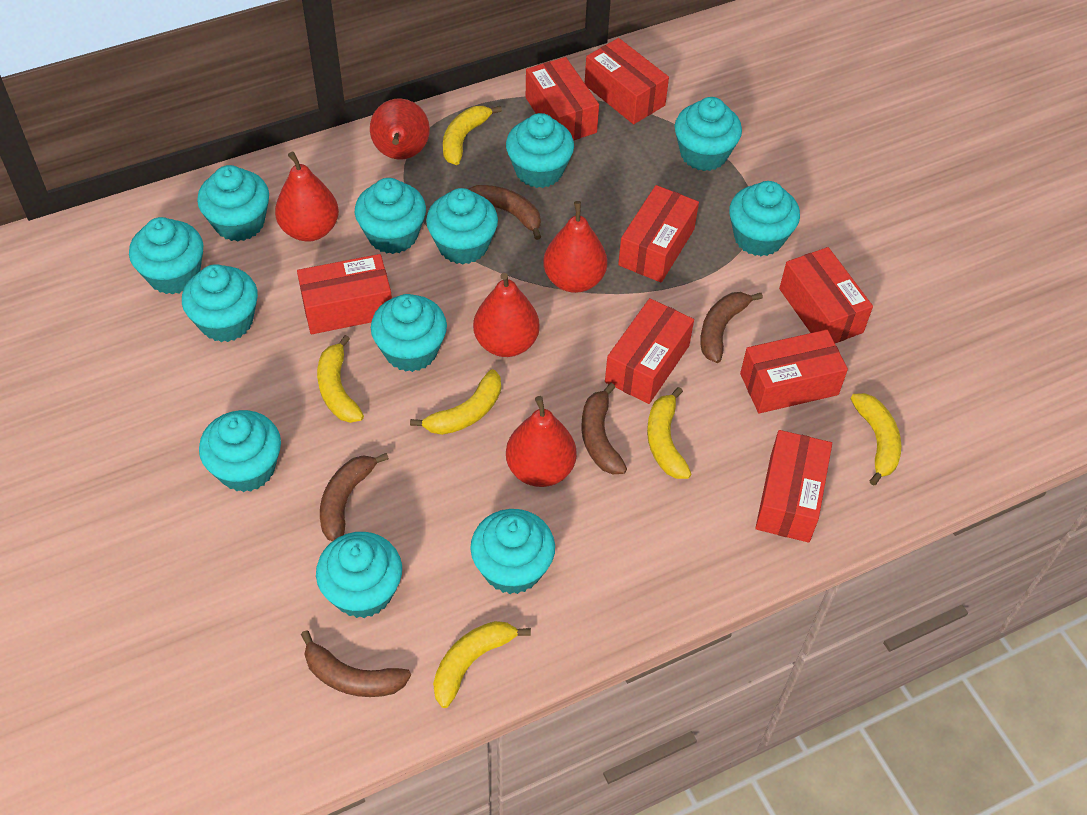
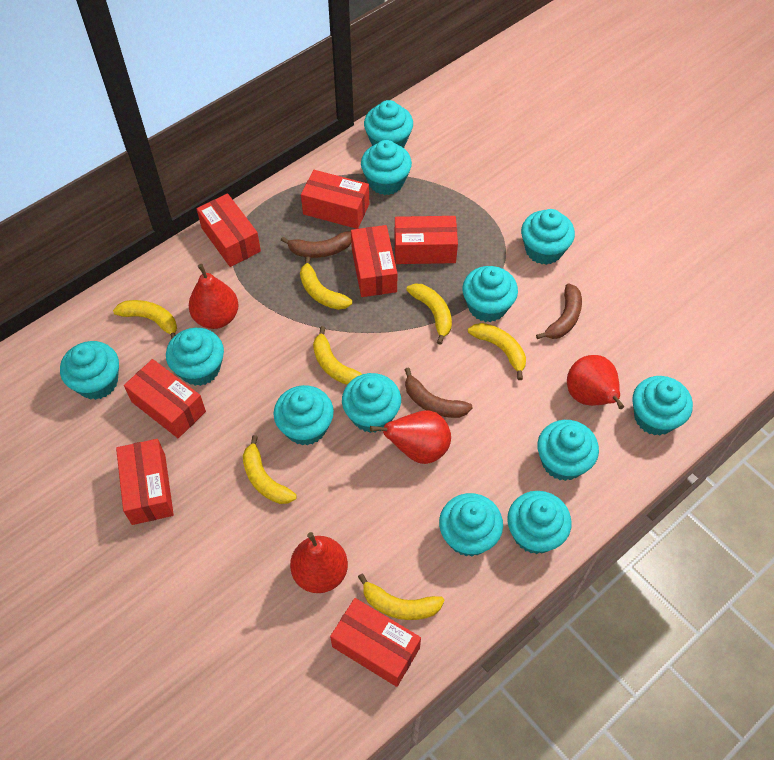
brown banana: [301,630,411,697] [320,453,389,541] [468,185,541,240] [581,383,627,475] [700,292,763,363] = 5 -> [281,231,351,258] [405,367,473,418] [536,283,582,339] = 3
red box: [297,254,392,334] [526,57,599,140] [585,38,669,124] [605,298,694,404] [618,185,699,283] [740,330,848,414] [755,430,832,543] [779,247,873,343] = 8 -> [116,439,174,525] [124,359,206,438] [197,193,261,267] [301,170,369,229] [330,598,421,687] [351,225,397,297] [395,216,458,264] = 7
red pear: [275,151,339,242] [370,99,430,159] [473,273,540,357] [506,396,577,487] [543,201,607,293] = 5 -> [189,264,239,329] [290,532,348,593] [370,410,451,464] [567,355,624,409] = 4
yellow banana: [317,335,364,423] [410,369,501,435] [433,621,531,708] [443,106,502,165] [647,387,691,479] [851,393,901,486] = 6 -> [113,300,177,339] [243,435,297,504] [300,256,352,310] [313,326,362,385] [358,573,444,620] [406,284,452,345] [468,323,526,380] = 7

